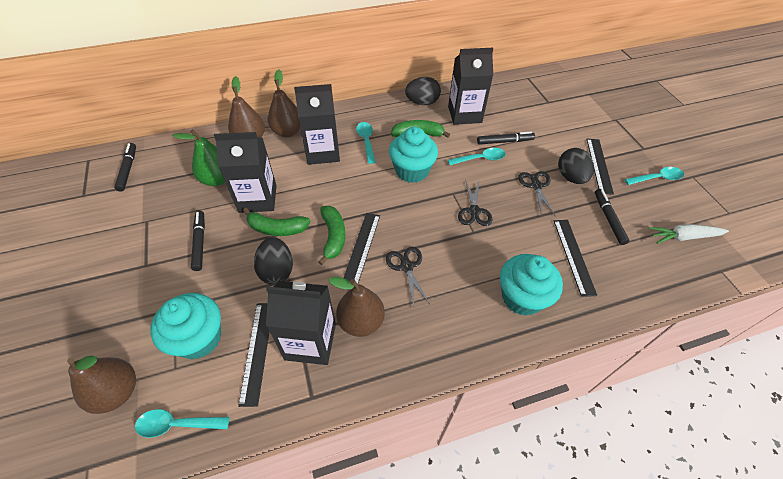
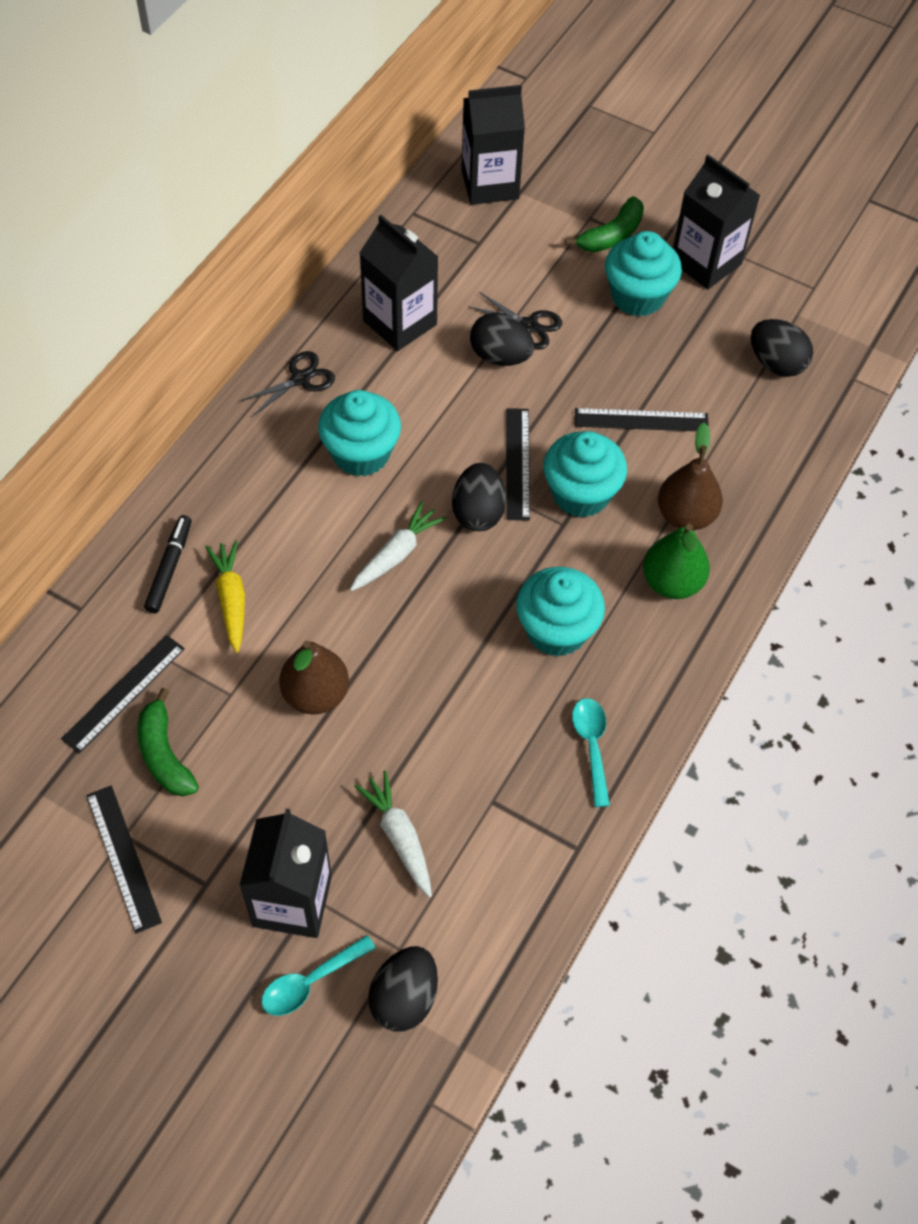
black egg: [254,237,293,285] [405,77,441,105] [558,148,594,184] = 3 -> [368,946,438,1031] [452,463,506,531] [470,313,534,366] [751,319,813,377] = 4
black marker: [114,143,136,192] [191,211,205,271] [477,131,535,145] [595,189,629,245] = 4 -> [144,515,191,613] = 1
black scissors: [386,247,430,306] [458,179,492,226] [518,171,556,217] = 3 -> [239,351,335,417] [468,292,562,350] = 2
brown pear: [67,355,136,414] [228,76,265,138] [267,69,300,137] [329,277,385,337] = 4 -> [279,641,349,715] [658,423,723,530] = 2
green banana: [243,208,310,236] [318,206,345,265] [391,120,450,138] = 3 -> [138,688,199,796] [565,196,644,252] = 2
turquoise cupcake: [150,293,221,359] [389,127,438,183] [500,254,563,316] = 3 -> [318,390,401,477] [516,567,605,657] [544,431,627,518] [605,231,682,317] = 4
turquoise spoon: [135,409,230,438] [356,122,376,164] [448,148,506,165] [625,167,684,185] = 4 -> [261,935,376,1016] [572,698,610,807] = 2
white carrot: [648,224,729,244] = 1 -> [350,501,446,591] [355,771,432,897] = 2
yellow carrot: none = 0 -> [205,540,245,653] = 1

